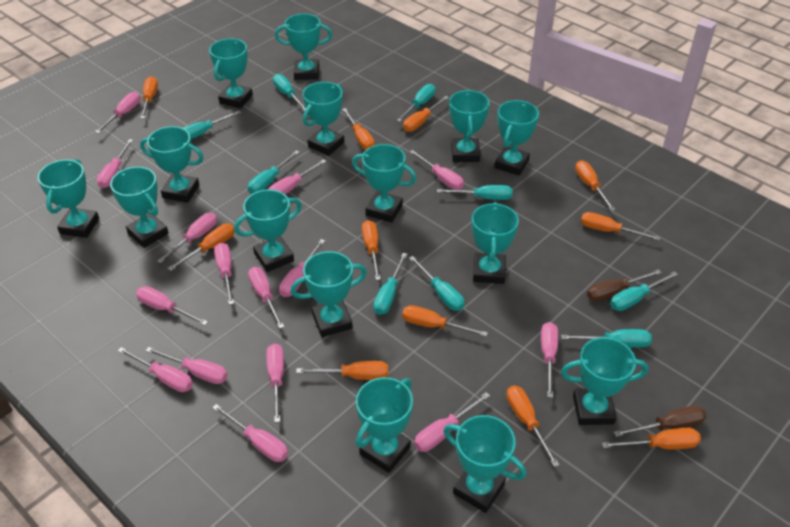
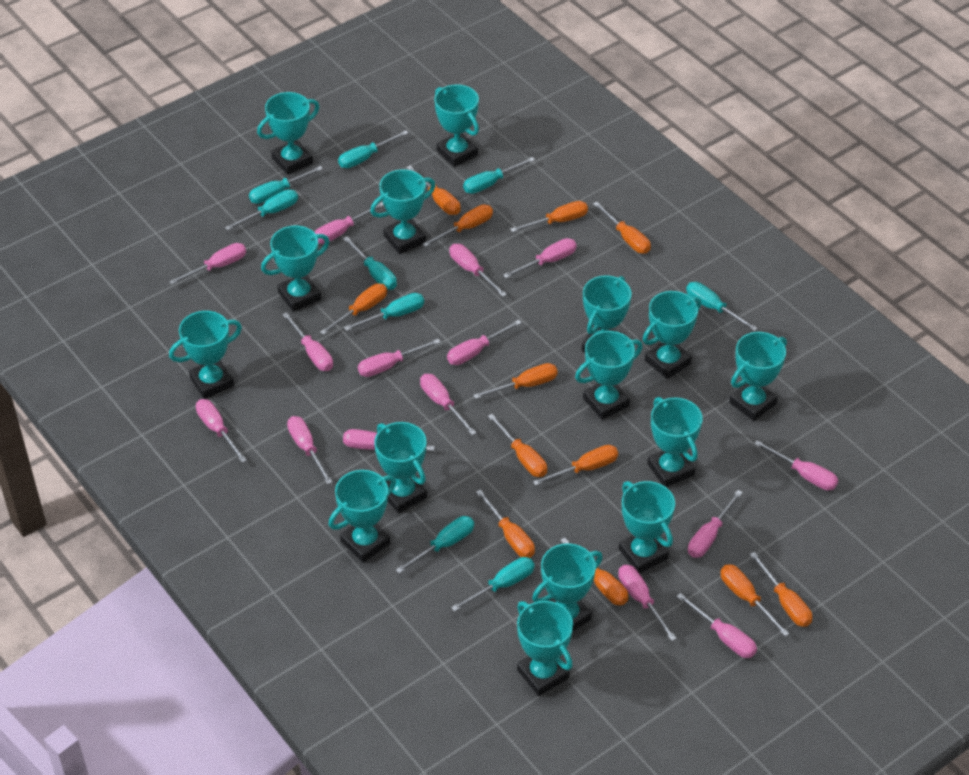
brown screwdriver: [587,269,662,302] [614,405,707,437] = 2 -> none = 0
orange screwdriver: [140,76,158,119] [168,223,235,271] [296,361,388,380] [342,108,375,150] [362,220,381,280] [402,305,488,337] [403,96,449,132] [506,385,559,467] [575,160,616,211] [581,212,660,241] [602,428,701,449] = 11 -> [320,283,387,335] [406,165,461,215] [423,205,493,247] [473,363,558,399] [476,489,535,558] [488,414,547,477] [510,201,588,233] [533,445,618,486] [560,537,628,605] [593,202,651,253] [721,564,790,637] [750,552,812,627] = 12

